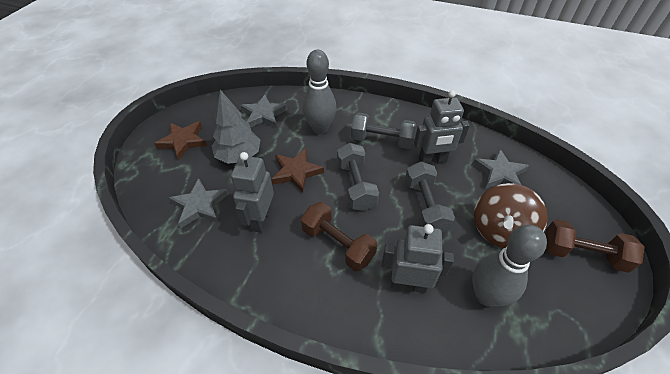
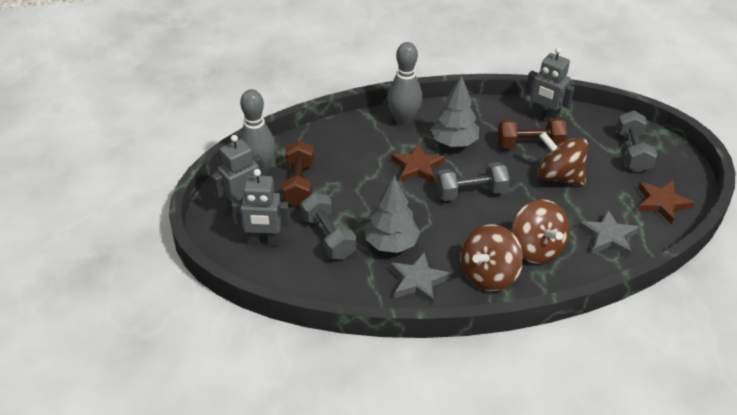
brown spinning top: [474,183,548,248] = 1 -> [461,224,523,291] [511,199,570,264] [538,132,588,186] = 3
grey star: [169,178,229,228] [240,95,287,128] [473,149,529,189] = 3 -> [390,252,451,305] [578,210,639,257] = 2
grey tree: [212,90,260,164] = 1 -> [365,175,420,253] [431,75,479,147] = 2

